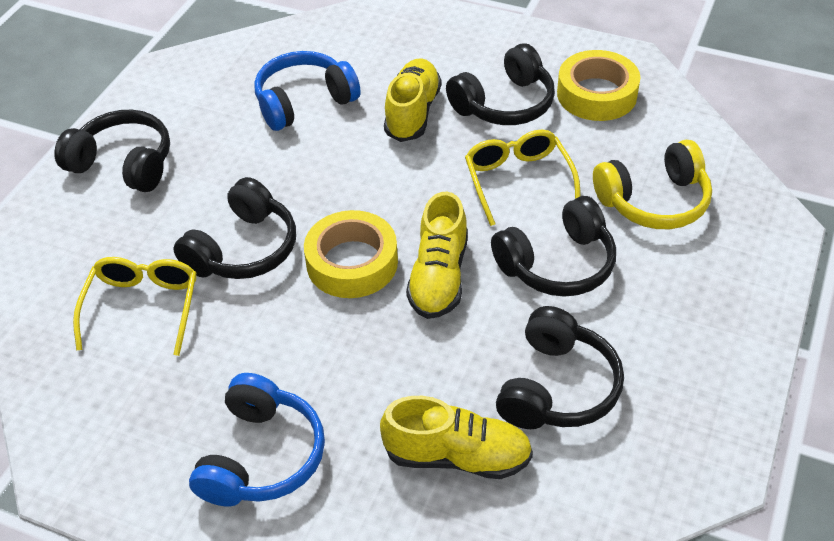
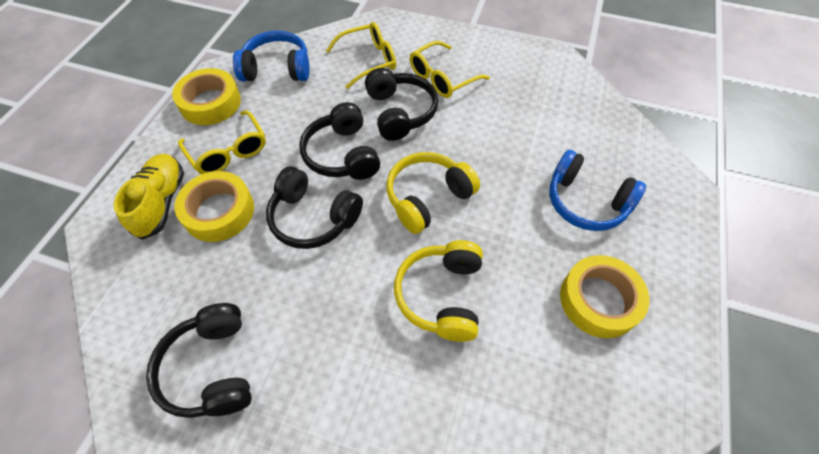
black headphones: [54,110,170,192] [173,177,296,279] [446,43,555,125] [491,196,616,297] [496,306,624,429] = 5 -> [146,303,252,418] [266,166,363,249] [299,102,380,180] [365,68,438,141] = 4
yellow glasses: [73,257,197,356] [465,130,581,226] = 2 -> [178,110,266,174] [326,22,396,89] [410,41,490,98] = 3
yellow headphones: [593,140,712,229] = 1 -> [387,152,480,234] [394,240,483,342] = 2
yellow shoe: [380,396,533,479] [384,58,442,142] [406,192,468,319] = 3 -> [114,154,184,240] = 1
yellow tape: [304,210,398,298] [557,50,640,121] = 2 -> [172,68,241,125] [174,171,254,242] [560,255,650,338] = 3

